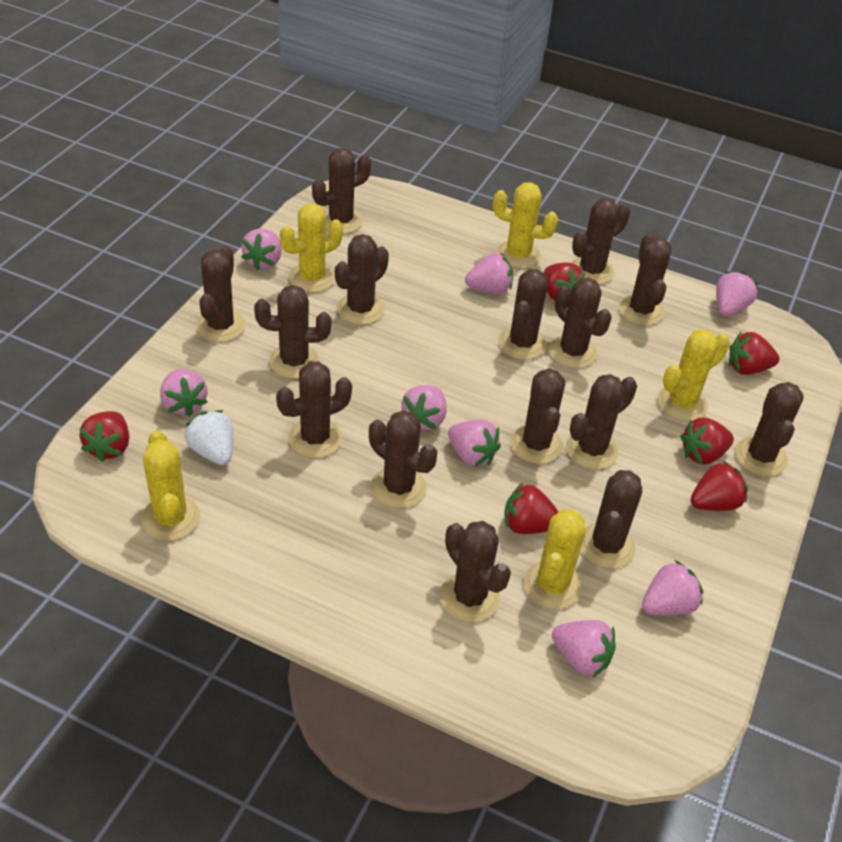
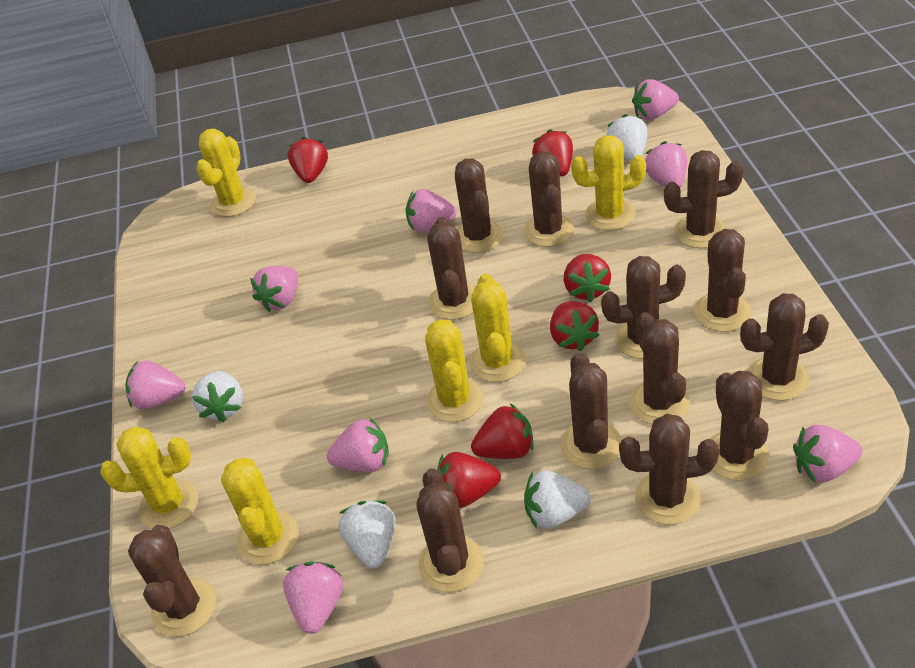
brown cactus: [196,246,246,342] [254,285,331,379] [276,361,352,458] [312,148,371,234] [335,234,389,325] [369,410,437,509] [440,521,511,623] [498,269,548,360] [510,368,565,464] [549,278,612,369] [566,374,637,469] [571,198,630,285] [581,470,642,569] [618,234,672,326] [735,382,804,476] = 15 -> [128,525,216,637] [416,468,484,592] [427,217,475,320] [455,158,503,253] [524,151,574,247] [561,353,622,470] [601,256,686,359] [619,414,719,525] [629,312,690,424] [664,150,743,248] [694,229,751,332] [710,371,769,481] [740,293,829,401] = 13
white strawberry: [185,410,233,465] = 1 -> [192,371,243,422] [339,501,395,568] [524,471,591,529] [606,114,647,161] = 4
yellow cactus: [141,430,200,541] [280,203,343,293] [493,182,558,269] [523,509,585,610] [657,329,730,422] = 5 -> [100,427,198,529] [196,129,256,217] [221,457,299,565] [425,319,484,422] [470,274,526,382] [571,135,646,231] = 6

